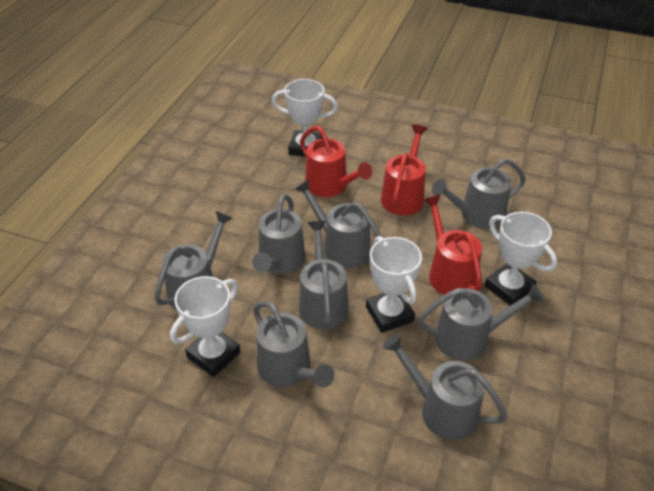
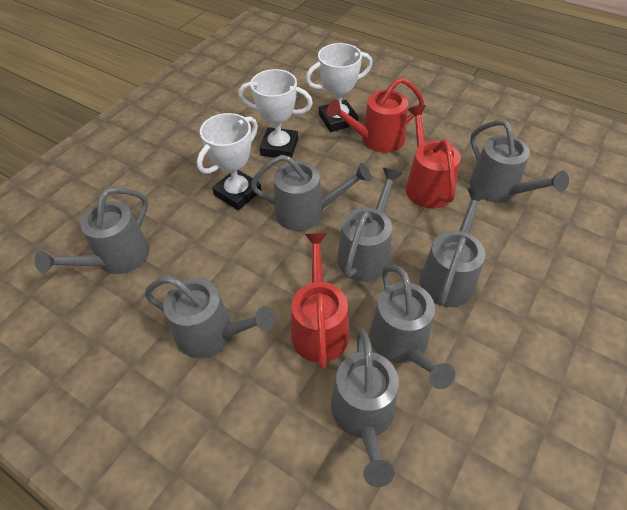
white trophy: [170,276,240,377] [272,79,338,157] [366,236,422,333] [485,212,557,306] = 4 -> [197,113,261,210] [238,69,313,158] [306,43,373,132] = 3

